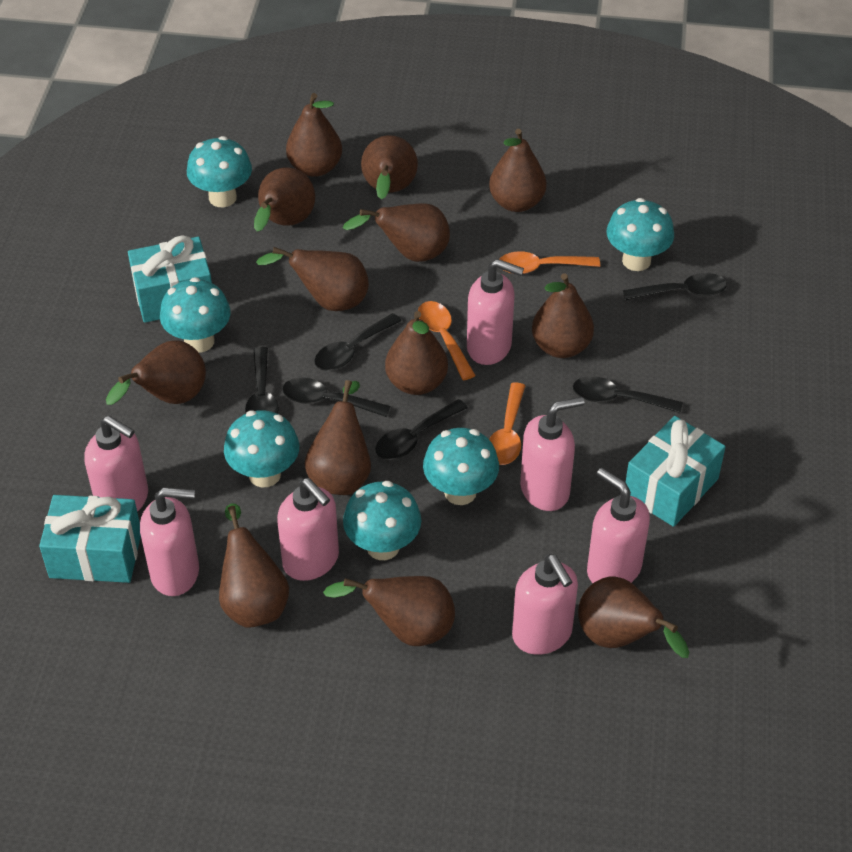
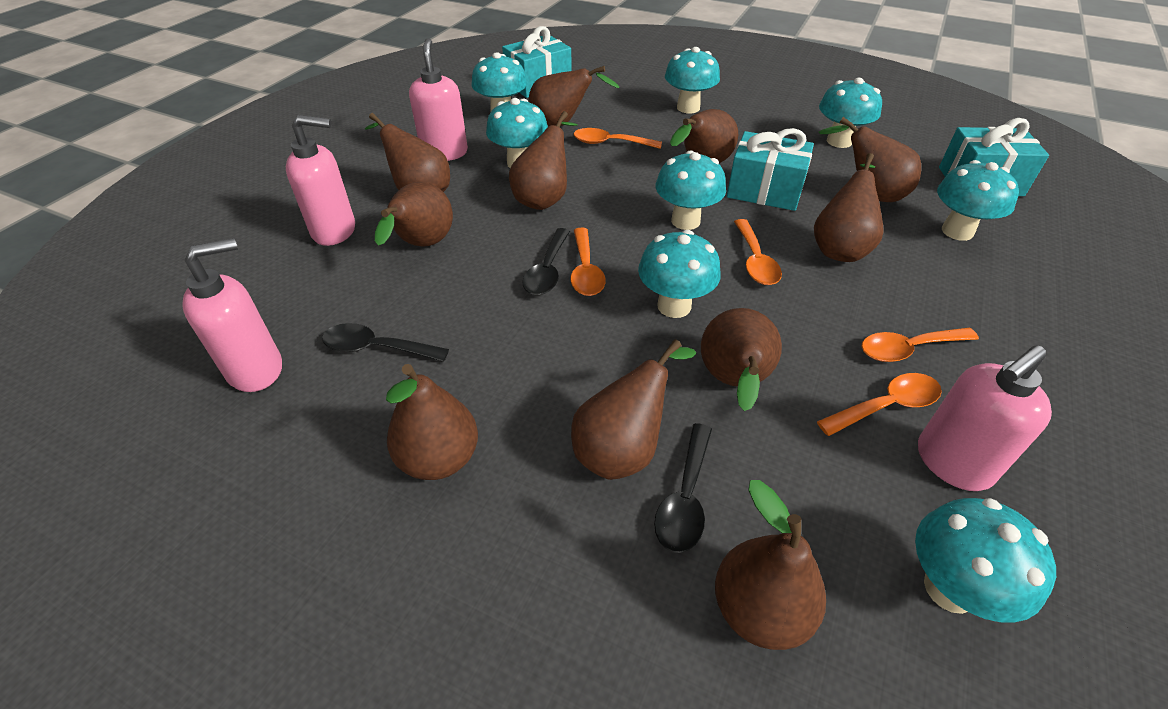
black spoon: [245,347,279,414] [282,378,390,417] [314,313,401,371] [375,399,468,460] [573,376,682,413] [623,273,727,300] = 6 -> [322,323,449,362] [522,228,570,295] [654,423,712,553] = 3
brown pear: [106,340,206,405] [219,504,289,628] [254,167,315,232] [256,247,369,311] [286,93,342,177] [305,380,371,495] [323,576,455,646] [343,203,450,262] [361,135,418,199] [385,311,448,395] [489,129,546,212] [532,273,594,358] [578,577,689,658] = 13 -> [364,113,450,192] [375,182,453,247] [386,364,478,480] [509,111,578,210] [528,66,620,126] [571,339,696,480] [670,109,738,163] [701,308,782,411] [715,480,826,650] [814,153,884,262] [818,117,921,202] = 11
orange spoon: [418,301,476,380] [489,382,525,465] [500,251,600,274] = 3 -> [570,228,606,296] [574,128,662,149] [734,219,782,285] [817,373,942,436] [862,328,979,362] = 5
pink soap dispenser: [84,416,148,512] [140,488,199,596] [277,478,339,581] [467,259,524,365] [512,554,578,655] [520,397,585,511] [587,468,650,583] = 7 -> [182,238,282,392] [286,115,355,246] [409,38,468,161] [918,345,1052,491] = 4
turquoise mushroom: [160,277,231,353] [187,136,252,207] [224,410,299,488] [343,481,421,560] [423,428,499,505] [607,198,674,271] = 6 -> [472,52,527,111] [486,98,548,168] [638,230,721,318] [656,150,726,230] [665,47,720,113] [819,78,882,148] [915,498,1056,623] [937,160,1019,241] = 8

